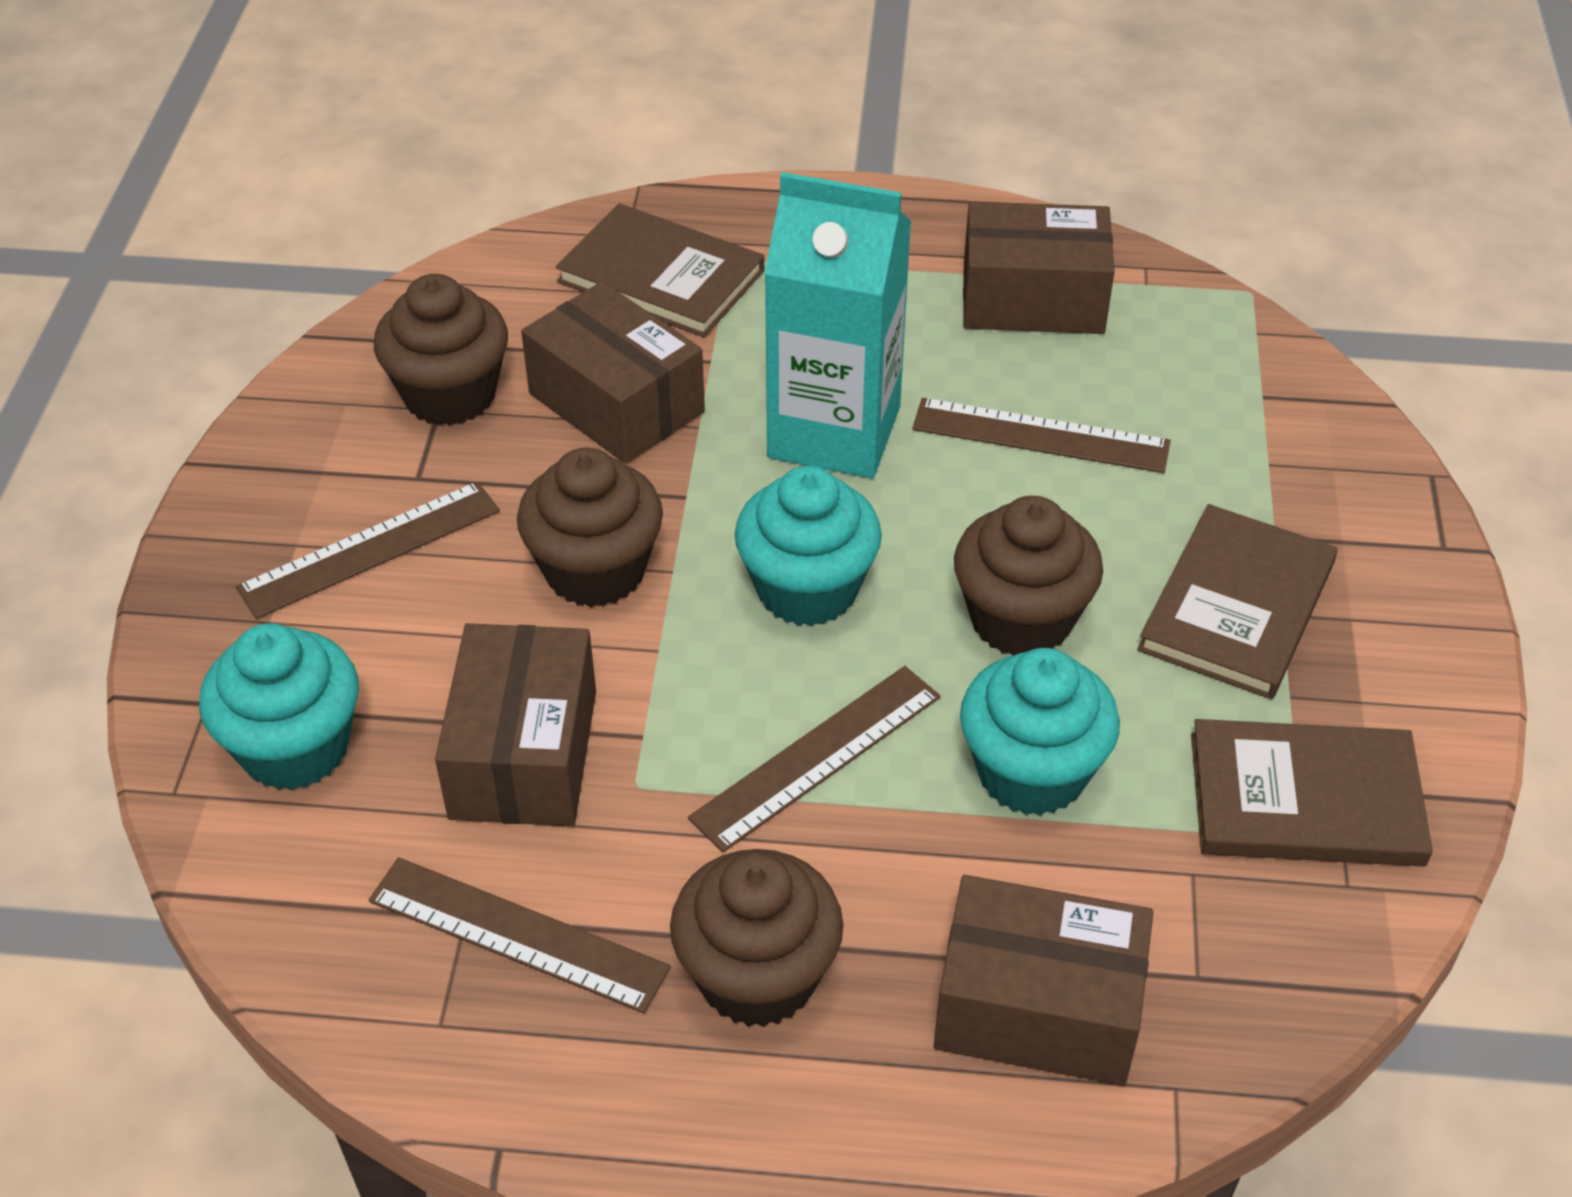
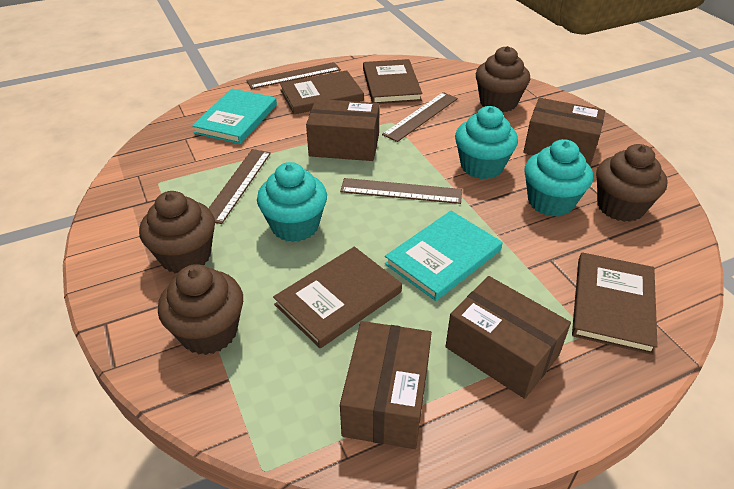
brown book: [556,203,764,337] [1137,504,1338,699] [1191,719,1433,867] = 3 -> [273,247,402,348] [280,71,364,114] [363,59,423,104] [572,252,658,355] = 4
turquoise book: none = 0 -> [192,88,277,144] [385,211,502,301] = 2
turquoise carton: [764,172,911,479] = 1 -> none = 0

